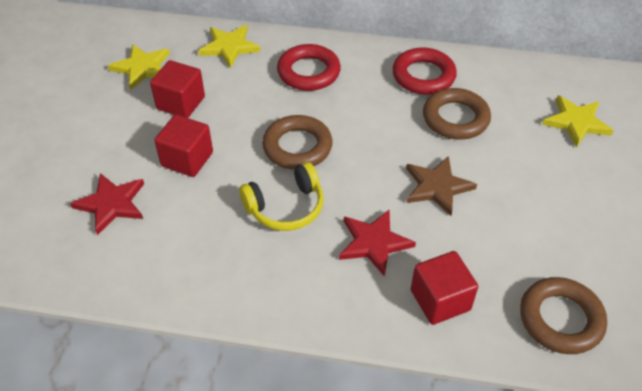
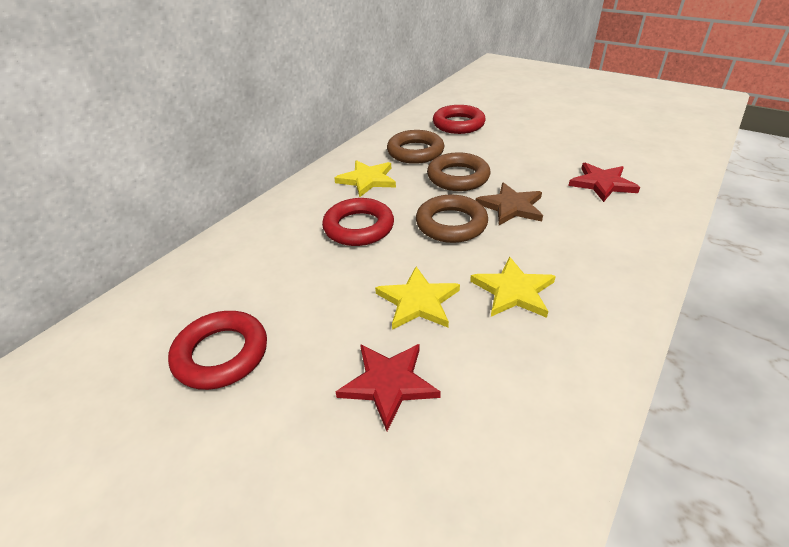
red cube: [150,60,205,118] [154,114,213,177] [411,251,478,325] = 3 -> none = 0
red ring: [277,44,341,91] [392,48,457,95] = 2 -> [168,311,267,390] [322,198,394,246] [433,105,486,134] = 3
yellow headphones: [239,162,324,231] = 1 -> none = 0

